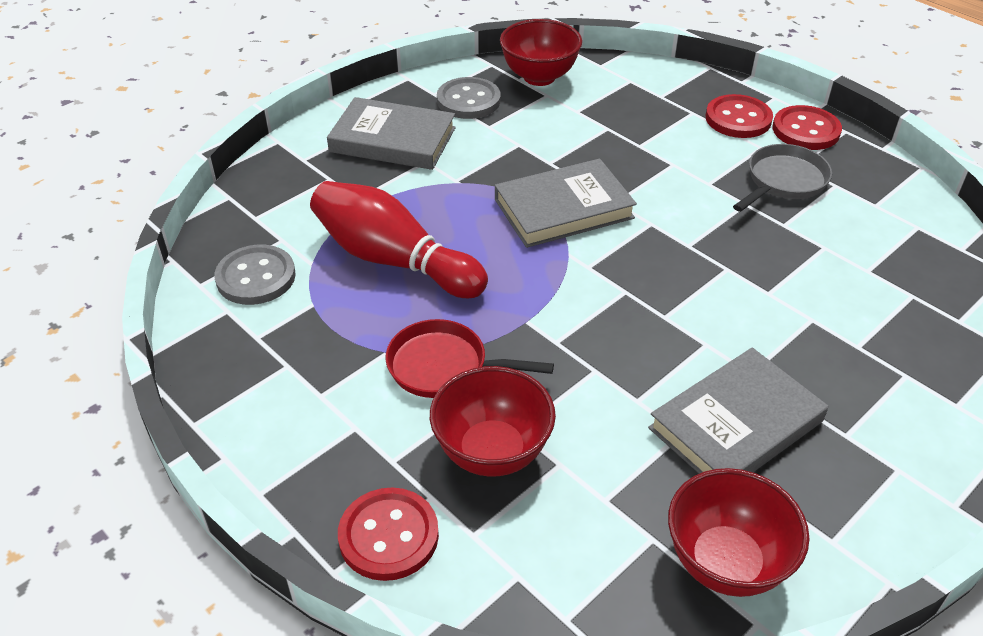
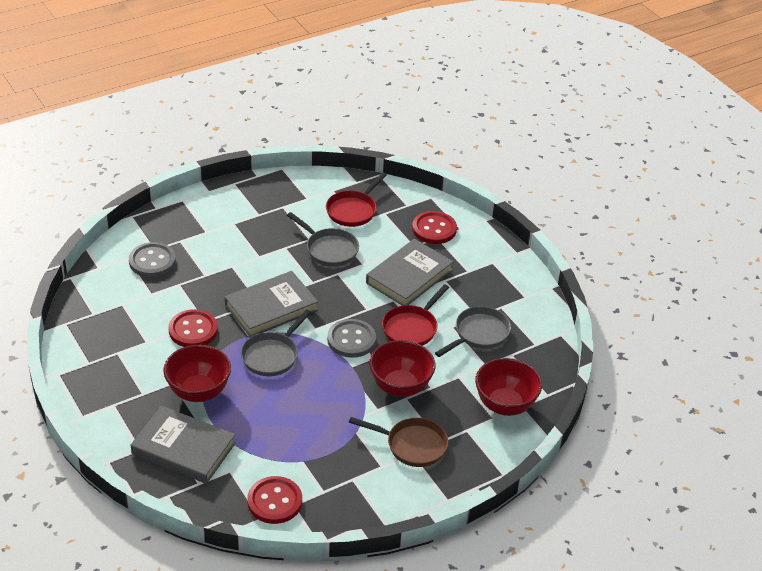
brown pan: none = 0 -> [349,417,448,467] = 1
grey pan: [733,144,832,212] = 1 -> [241,309,312,376] [287,212,359,267] [435,306,511,357] = 3
red bowling pin: [310,181,488,298] = 1 -> none = 0
red pan: [386,319,554,398] = 1 -> [326,172,387,227] [382,284,449,346] = 2

